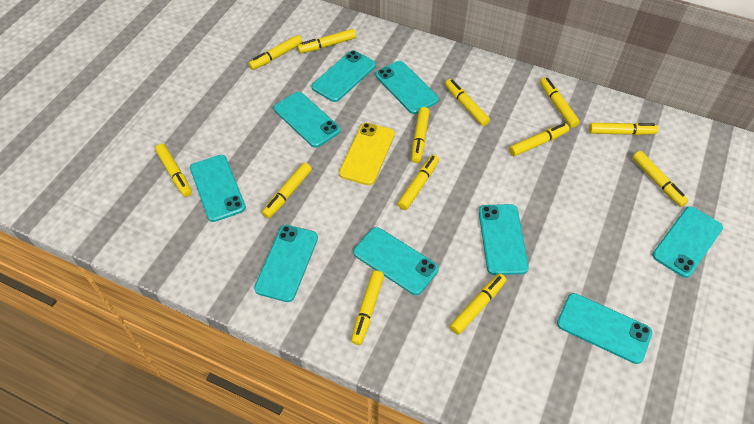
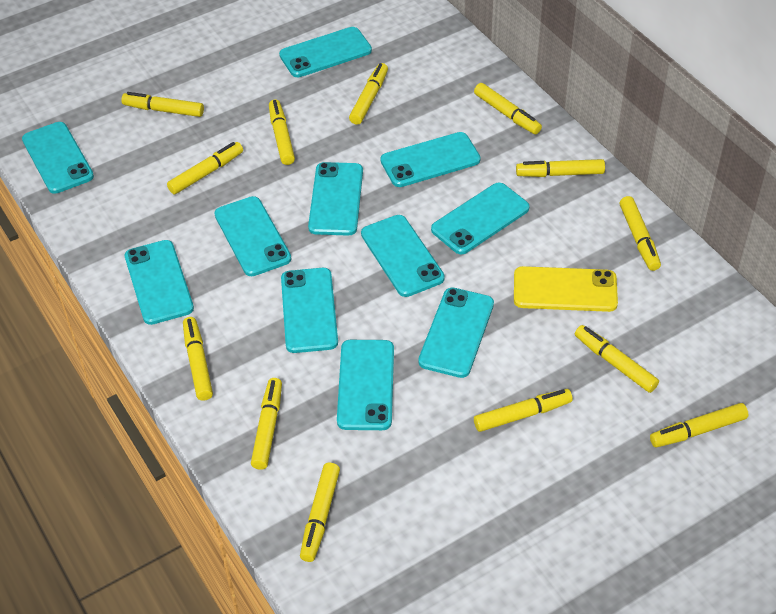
turquoise phone: [190,155,246,222] [254,225,318,302] [274,92,341,148] [312,50,376,102] [353,227,439,295] [376,61,439,114] [479,204,529,275] [557,293,652,364] [652,206,723,278] = 9 -> [22,122,94,194] [125,240,194,325] [214,196,291,276] [279,27,372,77] [281,268,338,353] [308,162,363,236] [337,340,394,430] [361,215,445,297] [381,132,481,187] [418,287,494,378] [431,183,529,255] = 11

